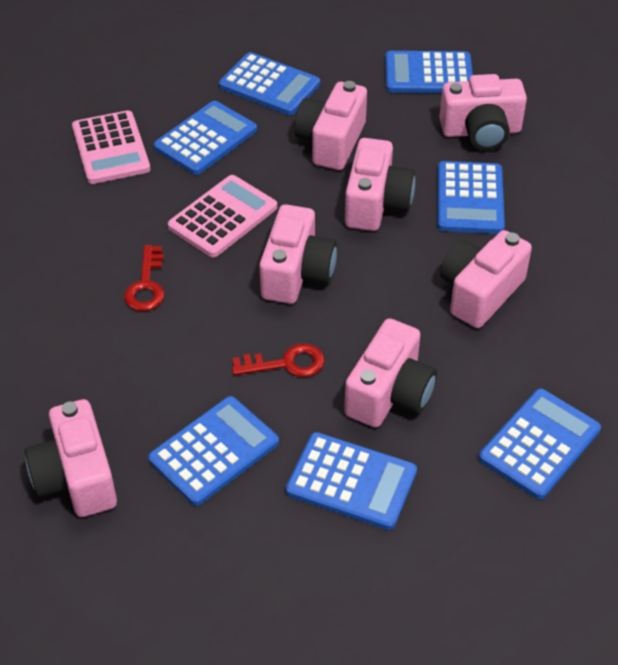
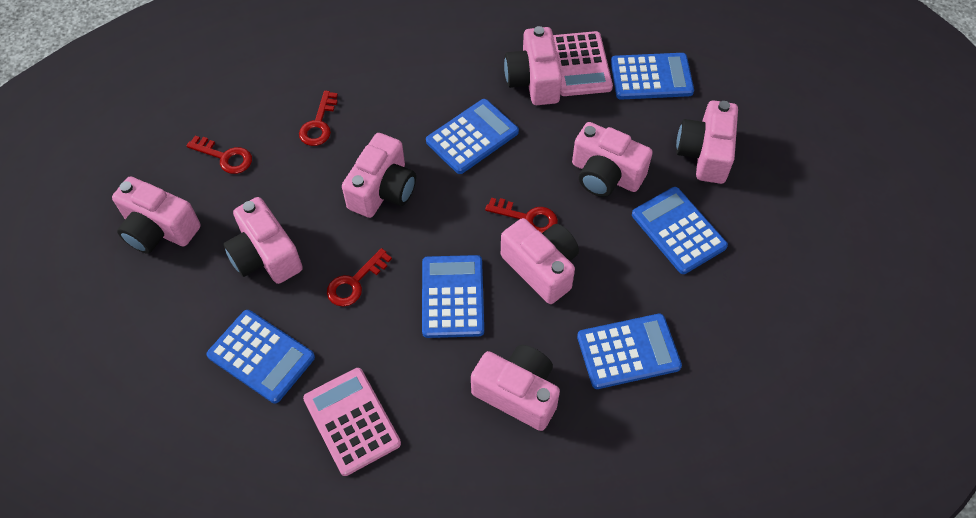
blue calculator: [148,396,279,506] [153,101,257,175] [219,52,320,115] [286,432,417,530] [385,51,473,93] [438,161,505,234] [479,389,601,499] = 7 -> [207,310,315,403] [422,255,484,338] [426,99,519,174] [577,314,682,389] [611,53,694,100] [632,187,728,274] = 6
pink camera: [25,399,117,517] [259,204,337,304] [294,81,367,170] [344,318,437,427] [345,138,415,231] [439,74,527,150] [440,230,532,328] = 7 -> [112,176,201,254] [223,197,303,284] [342,133,416,218] [471,345,560,431] [501,218,579,304] [504,26,562,105] [572,122,653,197] [676,100,738,184] = 8
red key: [124,245,165,311] [232,343,324,377] = 2 -> [186,136,252,174] [299,91,338,146] [327,248,392,307] [485,198,558,233] = 4

